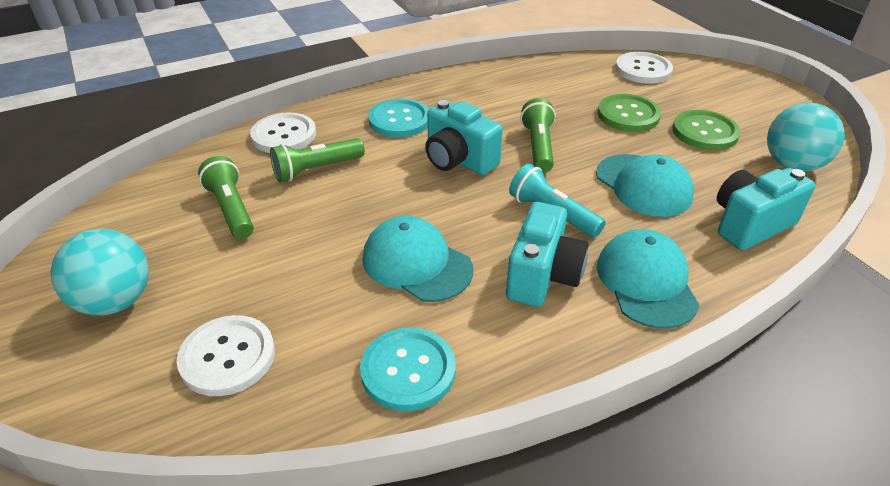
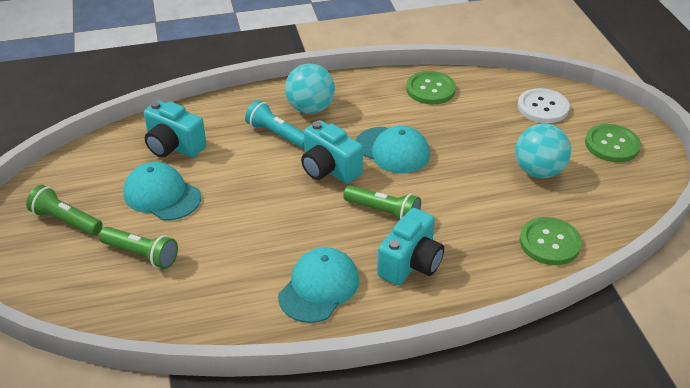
green button: [598,94,661,132] [672,110,740,150] = 2 -> [406,71,456,104] [520,217,582,265] [585,124,641,162] = 3
turquoise button: [360,328,455,411] [368,98,429,137] = 2 -> none = 0
white button: [177,315,275,396] [250,112,316,153] [615,52,673,84] = 3 -> [518,88,570,123] = 1

